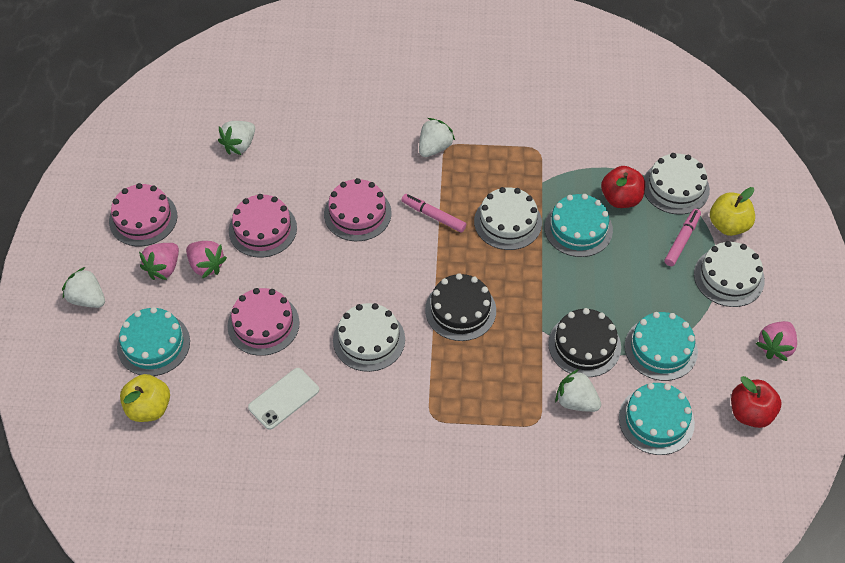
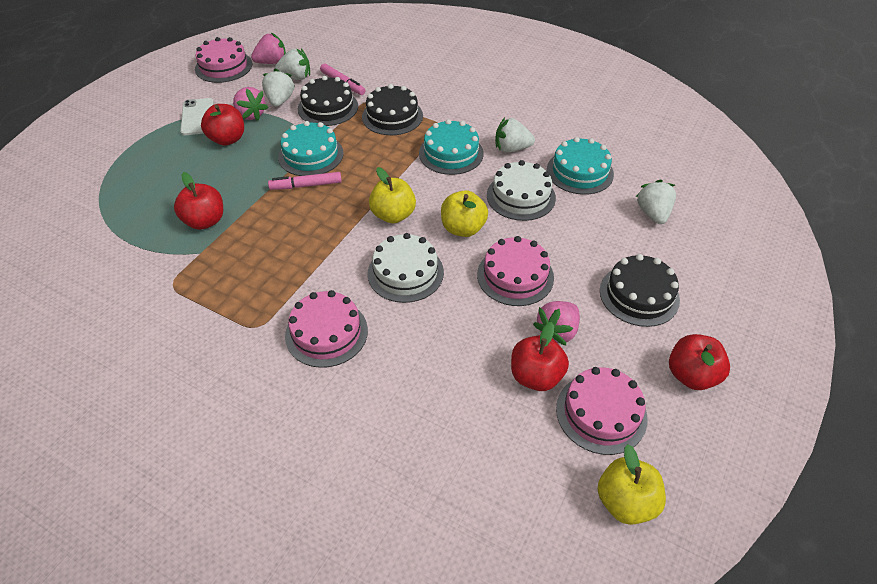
black cake: [425,273,496,341] [548,308,621,377] = 2 -> [298,76,358,126] [362,84,423,135] [600,254,680,327] = 3
red apple: [601,166,645,208] [731,376,781,428] = 2 -> [174,172,223,230] [201,104,244,146] [511,322,569,391] [669,334,730,390] = 4
turquoise cake: [117,307,190,376] [545,194,613,257] [619,383,695,455] [625,312,698,381] = 4 -> [278,121,344,176] [419,119,484,175] [547,137,614,195] = 3
white cake: [333,303,405,372] [474,187,542,250] [644,153,710,215] [694,241,765,307] = 4 -> [368,233,444,303] [487,160,556,221] = 2
yellow apple: [120,374,170,422] [710,187,755,236] = 2 -> [369,167,416,223] [441,190,488,237] [597,444,666,525] = 3

